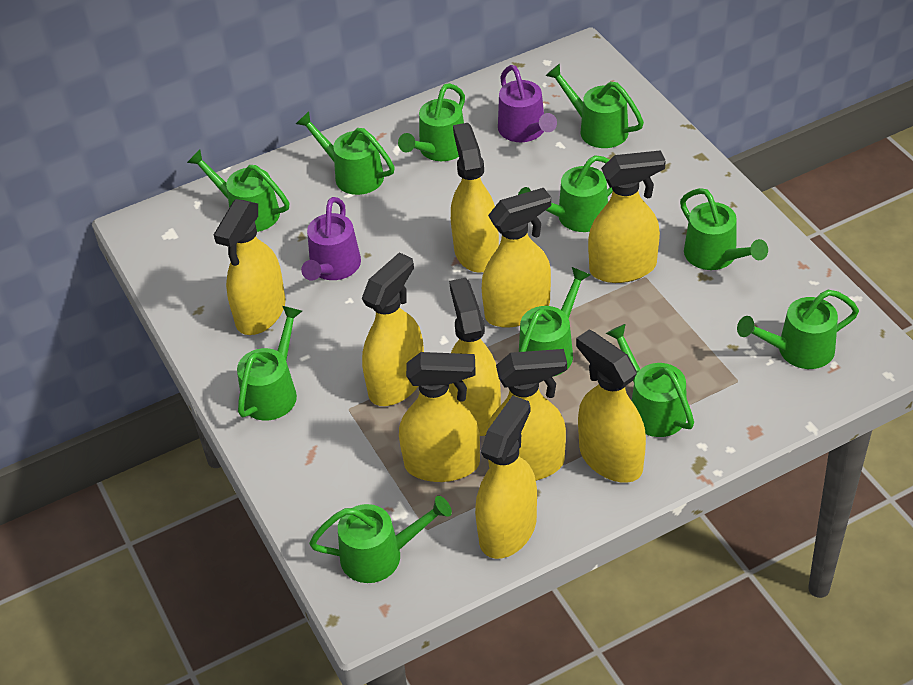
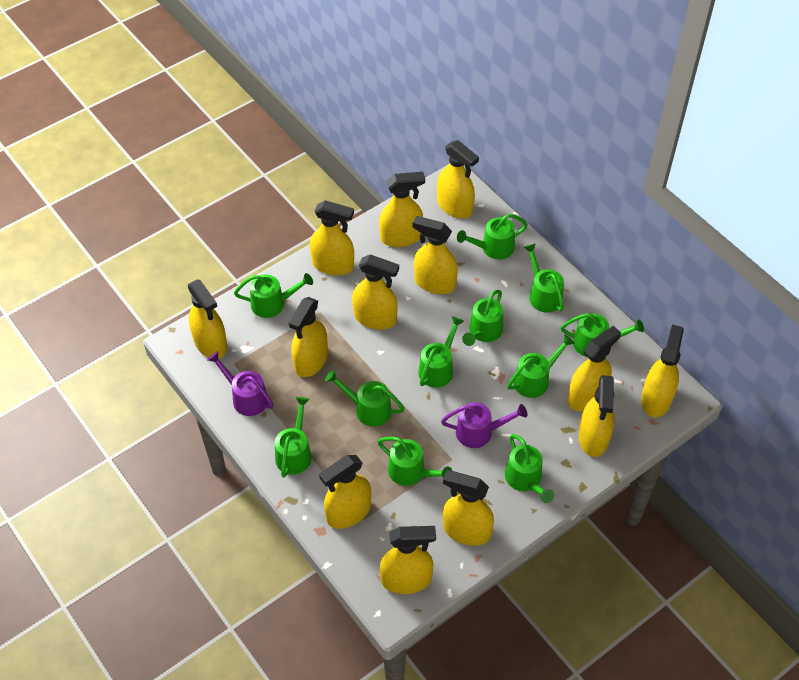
yellow spray bottle: [214,199,286,335] [362,252,424,406] [399,352,480,482] [449,278,501,436] [451,123,499,273] [475,396,537,559] [482,188,551,328] [486,349,567,481] [576,330,646,483] [588,150,666,283] = 10 -> [188,279,227,359] [289,297,328,377] [310,200,354,276] [319,455,371,529] [352,254,399,330] [379,172,425,247] [380,526,436,594] [412,216,458,294] [437,140,479,219] [443,470,494,546] [568,326,621,411] [579,375,615,457] [641,325,684,417] = 13

